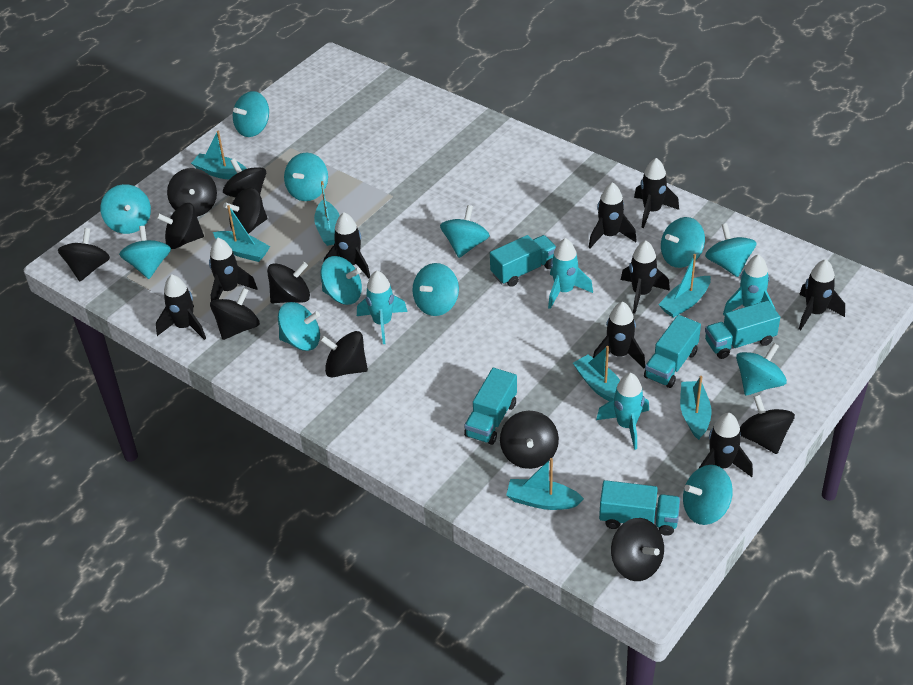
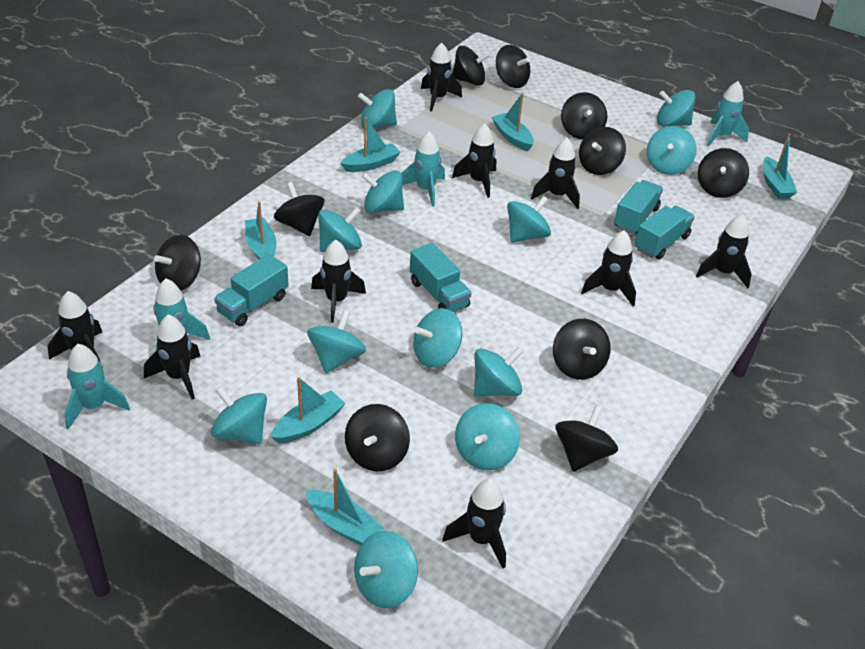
black spinning top: [58,228,110,281] [156,203,204,249] [167,168,217,217] [210,288,260,340] [223,158,266,198] [223,188,267,234] [267,262,310,303] [320,331,368,378] [500,411,559,469] [611,518,664,581] [740,395,795,454] = 11 -> [154,235,201,291] [274,182,324,236] [345,404,410,471] [452,46,491,86] [496,45,530,88] [553,319,610,380] [556,405,618,472] [561,92,607,140] [579,127,626,175] [698,148,749,198] = 10
turquoise boat: [191,130,247,180] [213,205,270,262] [314,181,340,246] [506,458,584,510] [573,346,620,401] [658,254,711,318] [680,376,712,440] = 7 -> [245,201,277,260] [271,377,346,443] [306,469,384,545] [340,117,401,172] [492,93,534,151] [763,134,797,199] = 6
turquoise truck: [464,368,517,445] [490,235,556,287] [599,480,680,536] [644,315,701,388] [705,301,780,359] = 5 -> [214,254,289,326] [410,243,472,312] [614,180,663,234] [635,206,695,259] = 4

